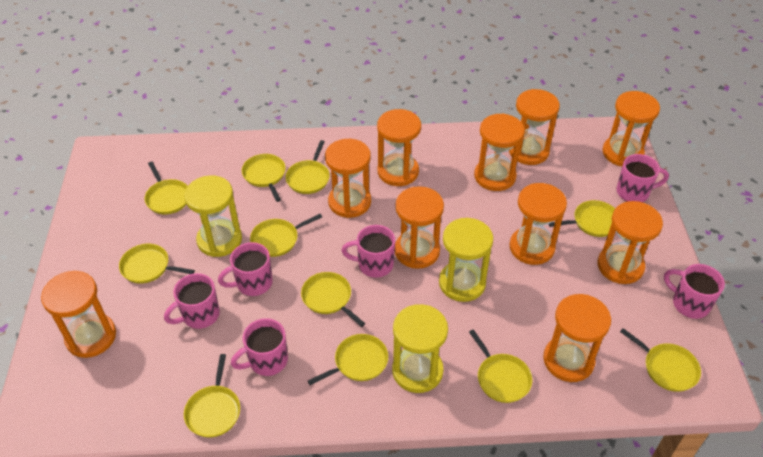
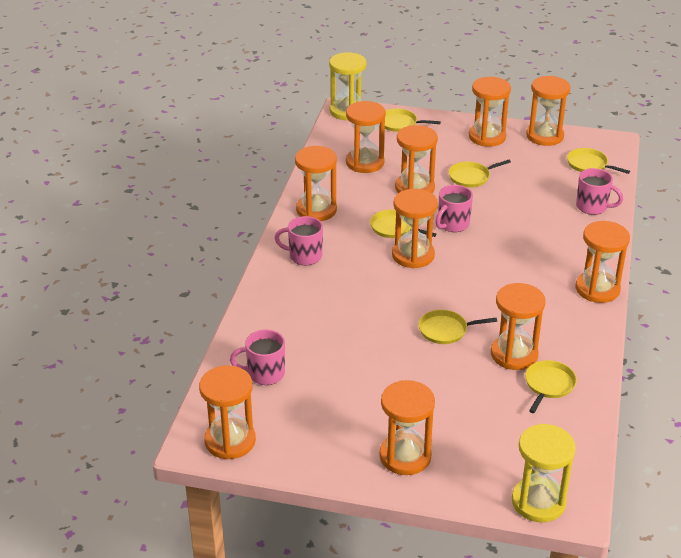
pink mug: [164,273,220,329] [218,242,272,296] [231,318,288,376] [341,225,395,278] [616,154,669,202] [664,264,725,319] = 6 -> [230,330,285,385] [275,216,323,265] [436,185,473,232] [576,168,623,215] = 4
yellow hourglass: [184,175,242,257] [392,304,448,393] [439,218,493,302] = 3 -> [329,52,366,120] [512,424,576,522] = 2
yellow pan: [119,244,195,284] [144,162,188,215] [184,354,240,438] [242,154,286,202] [250,214,322,257] [285,140,330,194] [301,272,365,327] [308,334,388,385] [469,329,532,403] [549,200,615,237] [620,328,701,392] = 11 -> [370,210,437,238] [385,109,441,132] [419,310,497,344] [449,160,511,187] [525,360,577,413] [567,148,630,174] = 6

